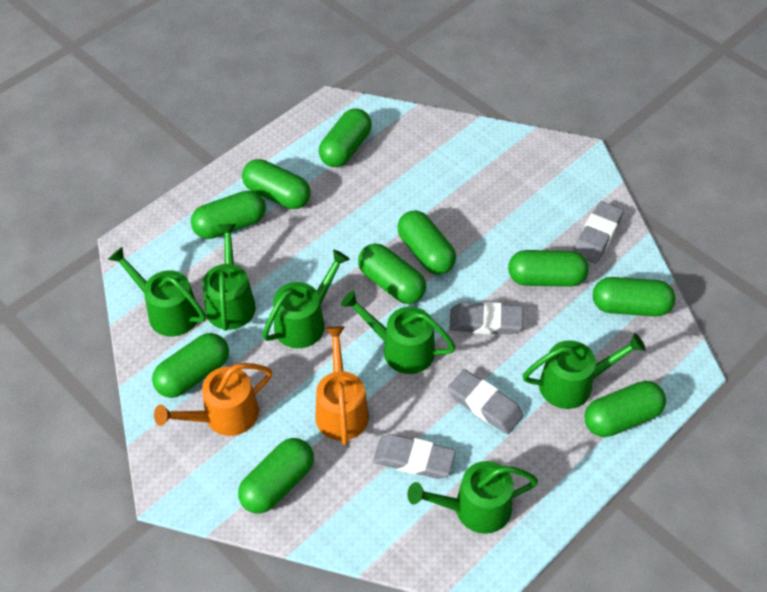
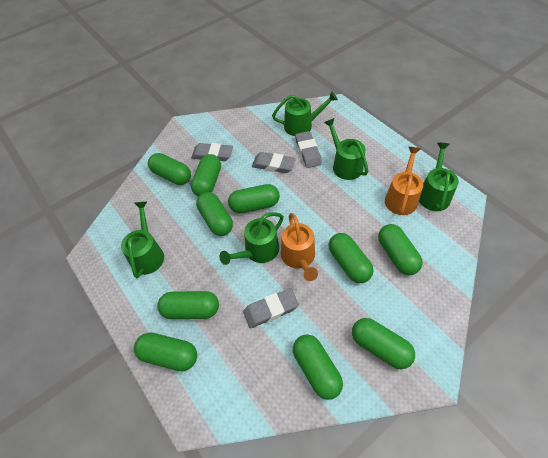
green watering can: [108,247,206,337] [202,224,256,331] [262,250,350,348] [341,291,456,374] [407,461,538,534] [523,333,645,409] = 6 -> [121,202,164,278] [219,212,284,265] [272,91,338,136] [324,118,368,180] [419,143,459,211] = 5

